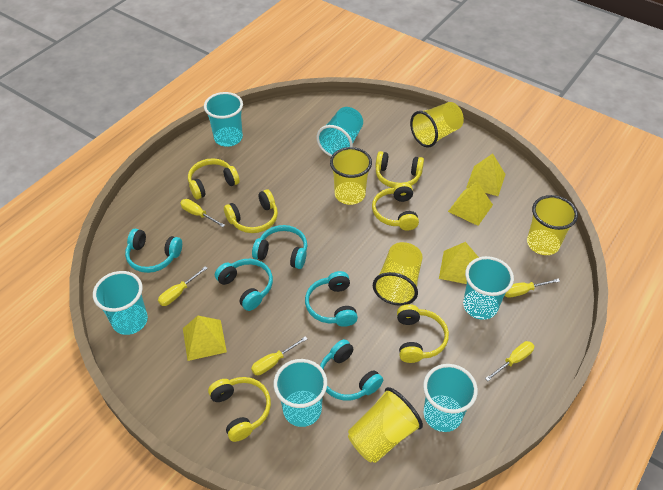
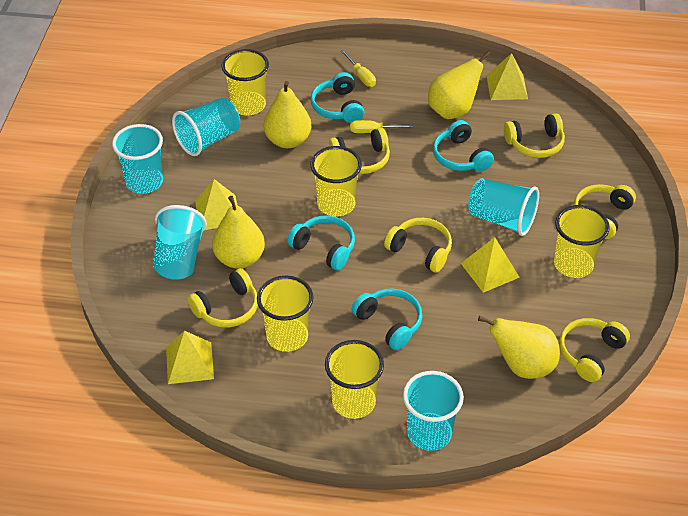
turquoise cup: [93,271,148,335] [204,92,243,147] [274,359,327,427] [317,107,363,156] [423,364,478,432] [463,256,514,320] = 6 -> [112,124,163,194] [153,205,207,280] [172,98,240,156] [403,371,464,451] [468,178,539,236] = 5
turquoise headphones: [125,229,182,273] [215,259,273,311] [252,225,307,269] [305,271,358,327] [320,339,383,401] = 5 -> [287,215,355,270] [311,72,364,123] [352,288,423,350] [433,120,494,172] = 4
yellow pear: none = 0 -> [212,196,265,269] [264,81,311,148] [428,51,491,119] [478,316,560,379] = 4
yellow screwdriver: [158,266,208,306] [180,199,225,227] [251,336,307,375] [485,341,534,381] [504,279,560,298] = 5 -> [341,50,376,87] [350,120,413,133] = 2

